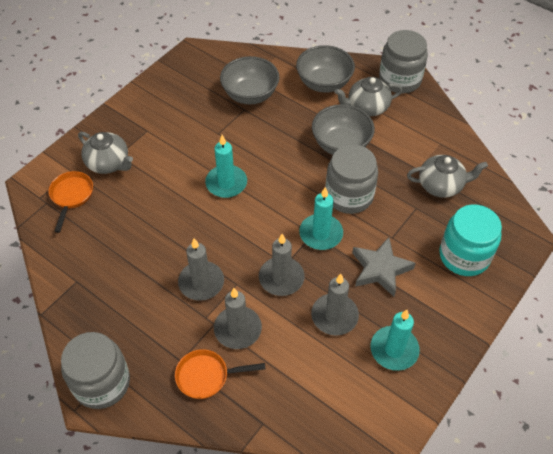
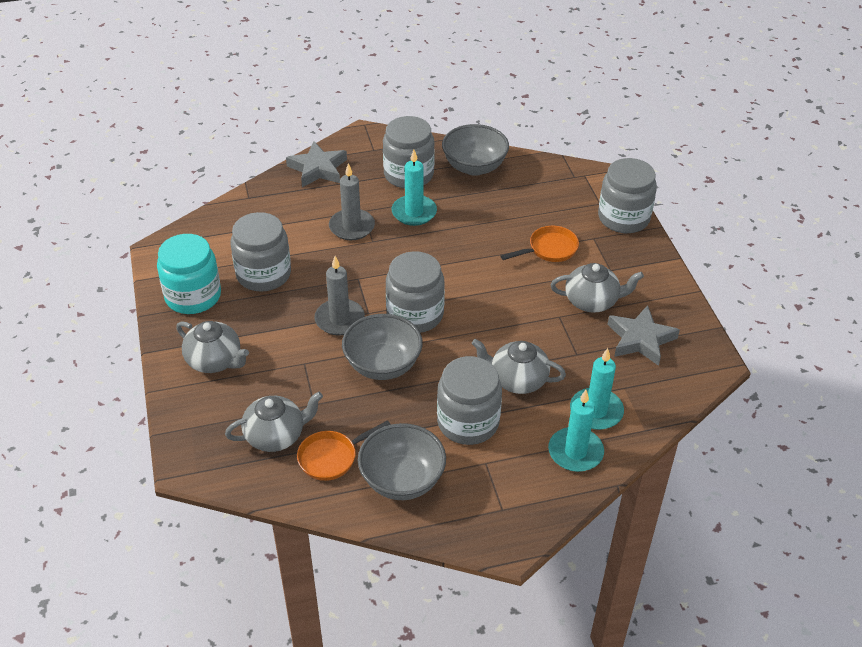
grey candle: [178,238,224,301] [214,288,262,349] [259,234,305,296] [311,274,359,336] = 4 -> [314,256,365,335] [329,163,375,240] = 2
grey jar: [61,332,130,409] [326,145,378,214] [379,30,428,93] = 3 -> [231,212,291,292] [383,116,435,188] [386,251,445,333] [437,356,502,445] [598,158,657,233] = 5
grey star: [352,237,416,297] = 1 -> [286,142,347,187] [608,305,680,366] = 2
grey teapot: [78,132,133,174] [334,77,403,116] [407,155,488,198] = 3 -> [176,321,249,373] [225,392,323,452] [472,339,566,394] [551,263,644,313] = 4

